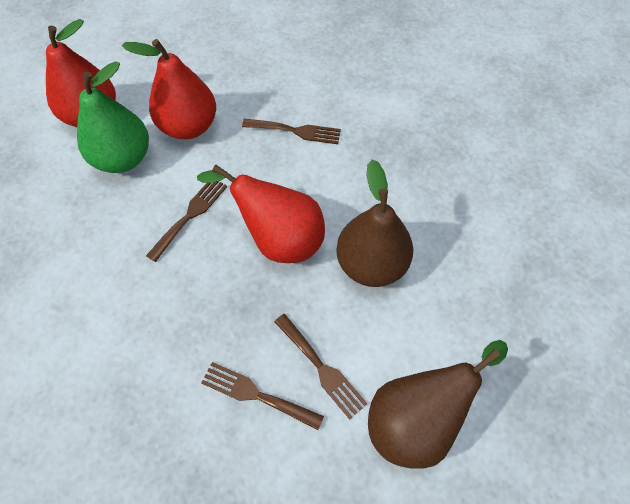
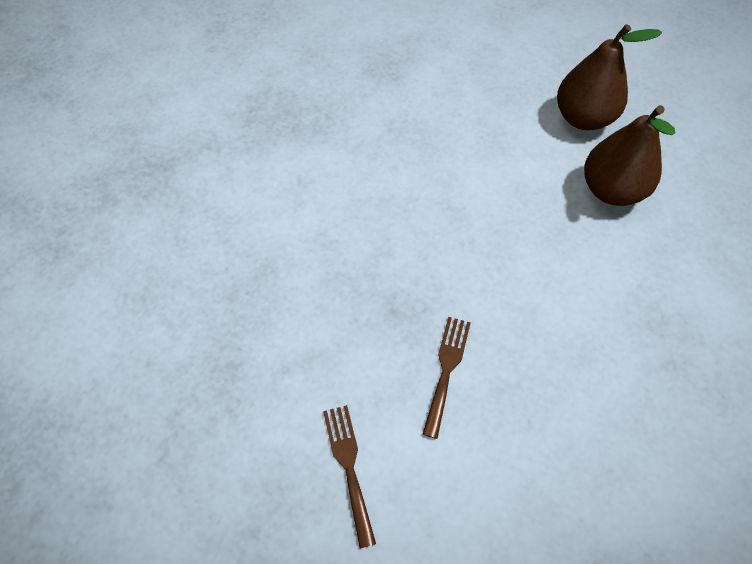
brown fork: [146,181,227,262] [201,362,324,430] [242,119,341,144] [274,314,368,419] = 4 -> [323,405,376,549] [422,317,471,439] = 2
green pear: [77,61,149,173] = 1 -> none = 0
red pear: [46,19,116,127] [122,39,216,139] [197,164,325,263] = 3 -> none = 0

